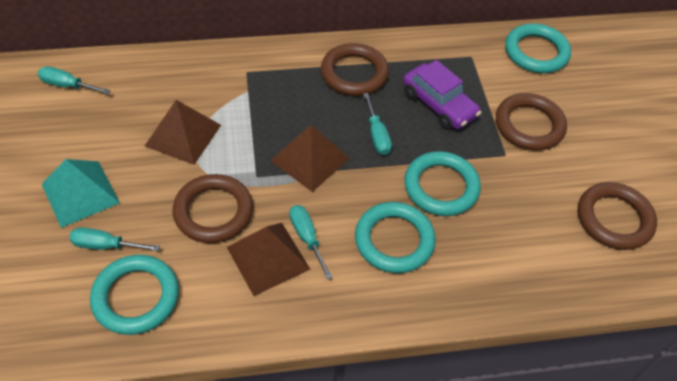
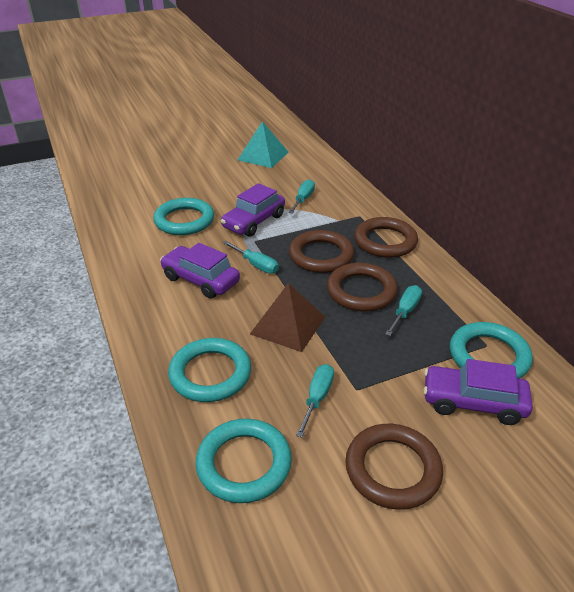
brown pyramid: [145,100,221,165] [227,223,310,296] [270,125,350,192] = 3 -> [250,283,325,352] = 1
purple car: [403,60,481,130] = 1 -> [160,243,240,299] [220,183,285,237] [423,359,533,425] = 3

